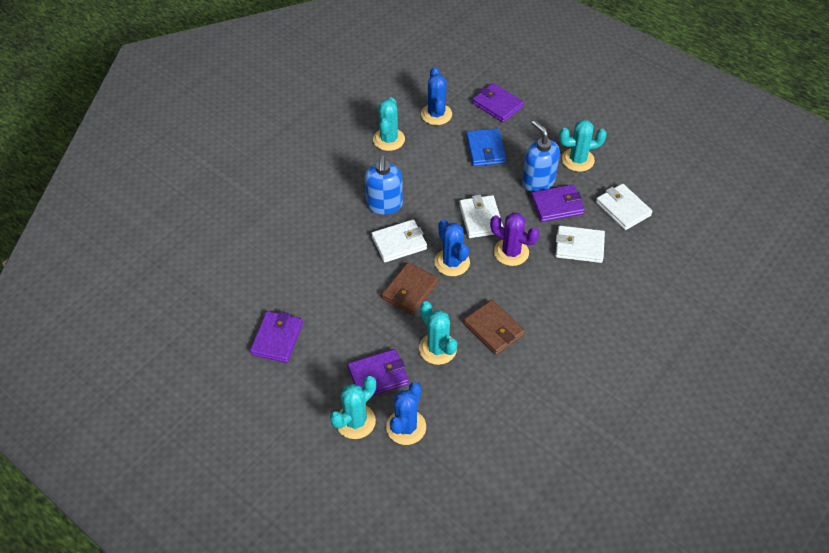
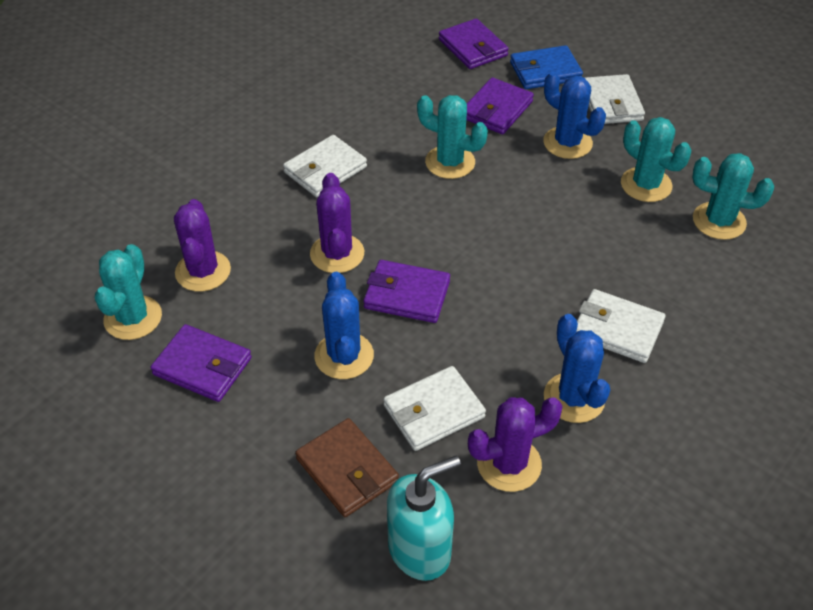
blue soap dispenser: [365,155,403,215] [522,120,560,192] = 2 -> none = 0
brown wallet: [382,262,438,315] [464,300,525,355] = 2 -> [295,418,399,517] = 1
purple cactus: [490,212,539,266] = 1 -> [174,199,231,292] [310,173,364,273] [468,397,563,492] = 3
turquoise soap dispenser: none = 0 -> [387,456,461,581] = 1

